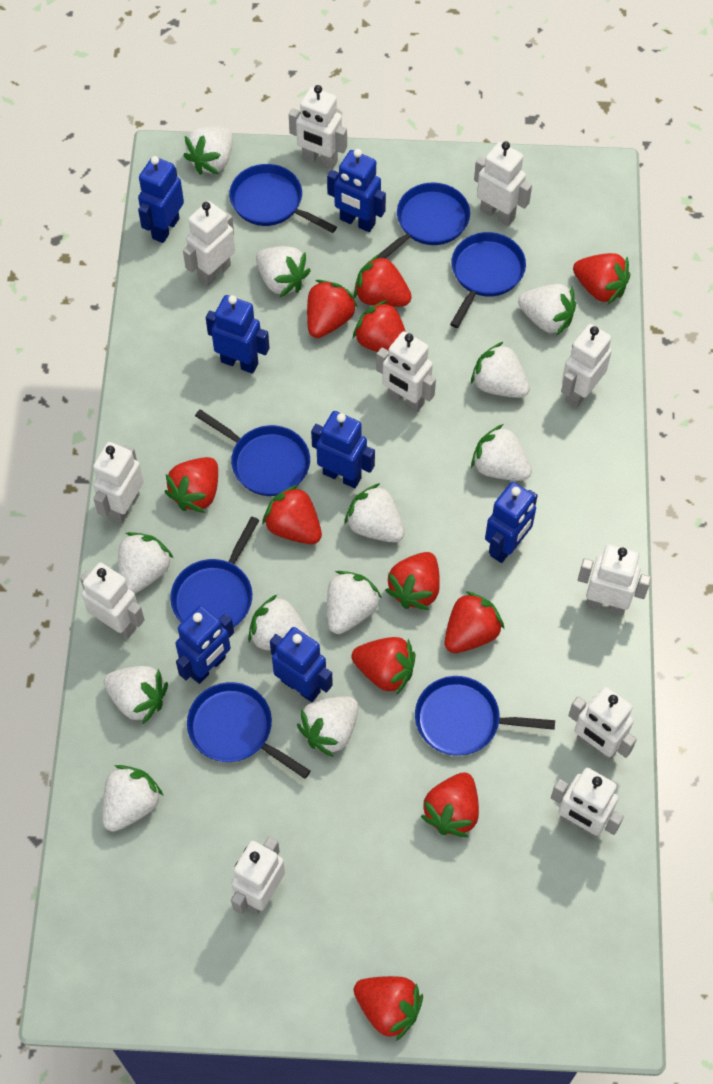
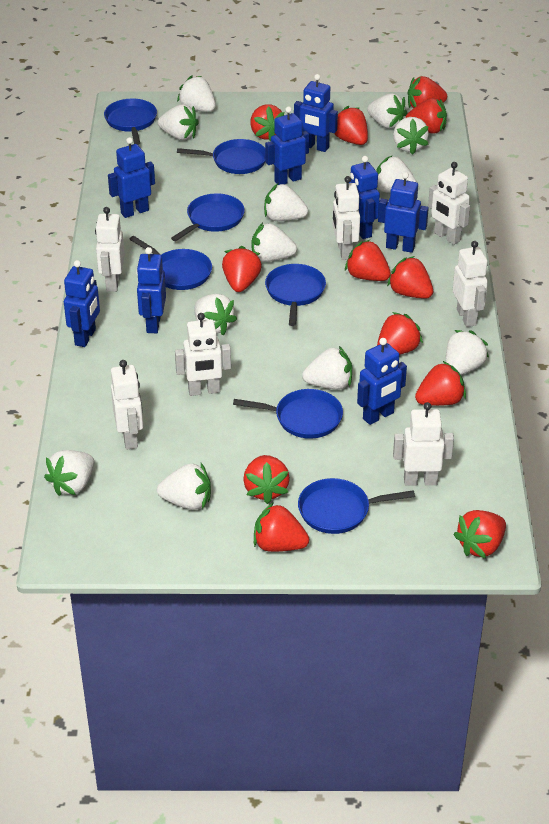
blue robot: [138,156,184,243] [175,606,234,684] [206,295,270,374] [270,627,333,702] [311,411,375,488] [327,149,386,232] [485,482,538,563] = 7 -> [64,260,100,347] [108,137,155,218] [136,247,166,333] [265,106,309,185] [294,74,338,152] [349,156,380,239] [357,338,407,425] [378,172,429,253] = 8
red strawberry: [165,457,218,513] [262,485,322,544] [307,280,357,338] [351,637,416,694] [353,300,406,352] [354,254,412,307] [354,976,423,1041] [385,552,440,610] [421,772,479,837] [445,591,505,653] [573,253,630,304] = 11 -> [222,246,262,292] [243,455,290,504] [250,104,284,141] [254,502,309,552] [334,106,368,145] [345,240,391,281] [377,312,423,355] [387,256,433,299] [405,98,447,134] [407,76,447,108] [415,361,466,406] [453,510,506,558] = 12
white robot: [80,562,144,639] [93,442,144,524] [183,201,235,287] [231,837,285,914] [289,85,347,170] [376,331,436,412] [474,141,532,226] [551,768,624,838] [561,324,612,408] [568,687,637,761] [578,544,651,615] = 11 -> [95,207,125,292] [111,360,143,449] [175,313,231,396] [332,176,360,260] [393,402,454,486] [428,162,470,245] [453,241,488,327] = 7

